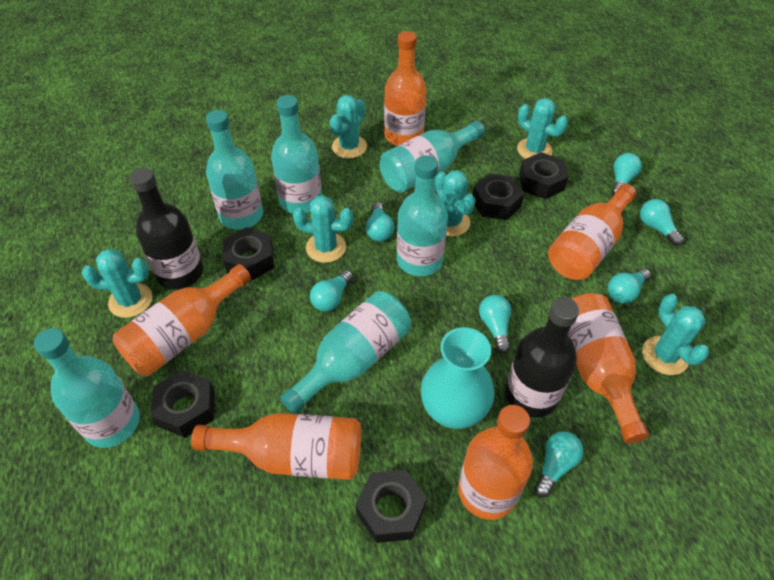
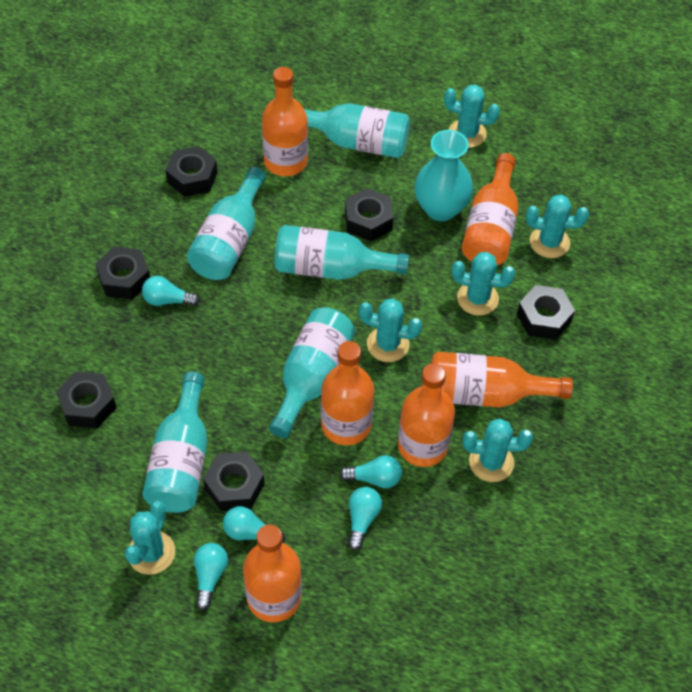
black bottle: [129,168,203,289] [505,297,579,418] = 2 -> none = 0
black nut: [151,370,215,438] [223,227,274,281] [356,470,427,543] [473,173,525,220] [519,152,569,199] = 5 -> [56,371,117,428] [95,246,150,300] [165,146,218,197] [203,452,265,511] [345,188,393,241] [517,285,575,340] = 6
turquoise bottle: [34,328,140,448] [206,110,263,230] [271,95,322,213] [280,291,411,414] [380,121,485,192] [397,155,448,276] = 6 -> [142,371,208,513] [187,167,266,280] [269,308,355,438] [274,225,409,280] [304,103,410,158] = 5
turquoise light bulb: [310,270,353,312] [366,202,395,242] [479,295,511,354] [534,431,584,498] [608,269,651,304] [612,153,642,195] [640,199,684,246] = 7 -> [142,276,200,306] [194,543,228,610] [223,506,285,543] [339,455,402,488] [348,487,382,550] = 5

